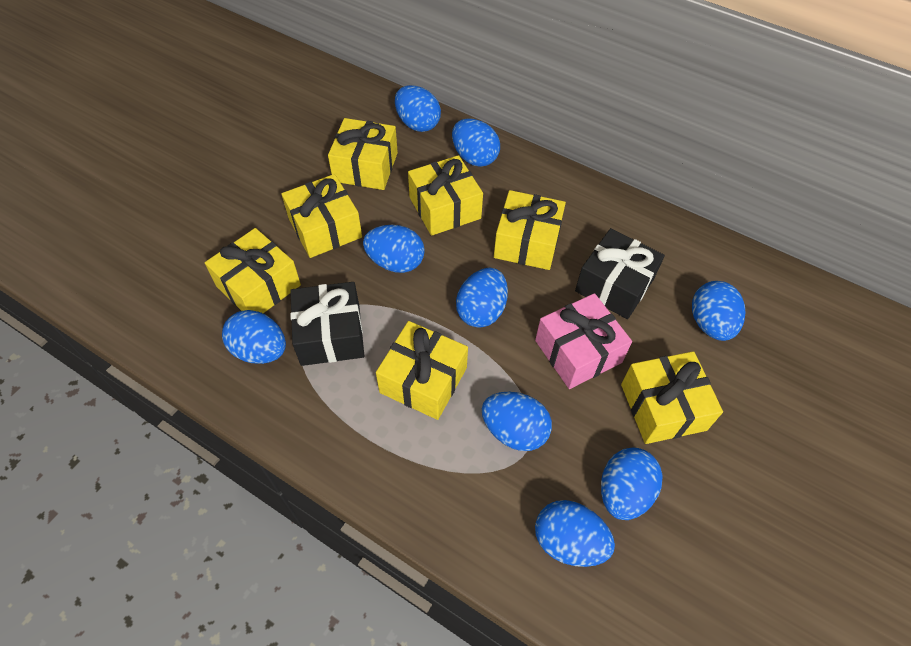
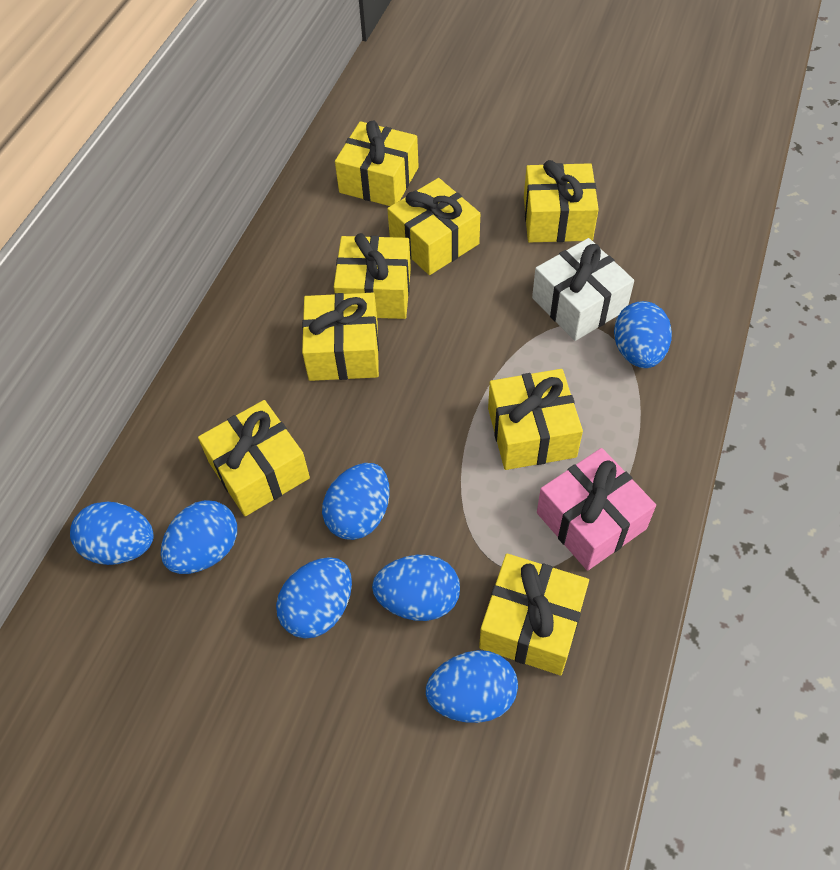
black gift: [290,282,364,366] [575,228,665,319] = 2 -> none = 0
blue egg: [222,310,286,364] [363,225,425,273] [395,85,441,132] [452,118,500,167] [456,268,508,328] [482,392,552,451] [535,500,615,567] [601,448,663,520] [692,281,746,341] = 9 -> [70,501,154,565] [161,500,237,574] [276,557,352,639] [322,463,390,540] [372,555,460,621] [426,650,518,723] [614,301,672,368] = 7
white gift: none = 0 -> [532,238,634,341] = 1
yellow gift: [205,228,301,313] [281,174,362,258] [328,118,398,190] [376,321,468,420] [408,155,483,236] [494,190,566,270] [621,351,723,444] = 7 -> [198,400,310,516] [302,293,379,381] [334,233,411,319] [335,120,419,206] [387,178,480,275] [479,554,589,676] [488,369,583,470] [524,160,599,242] = 8

